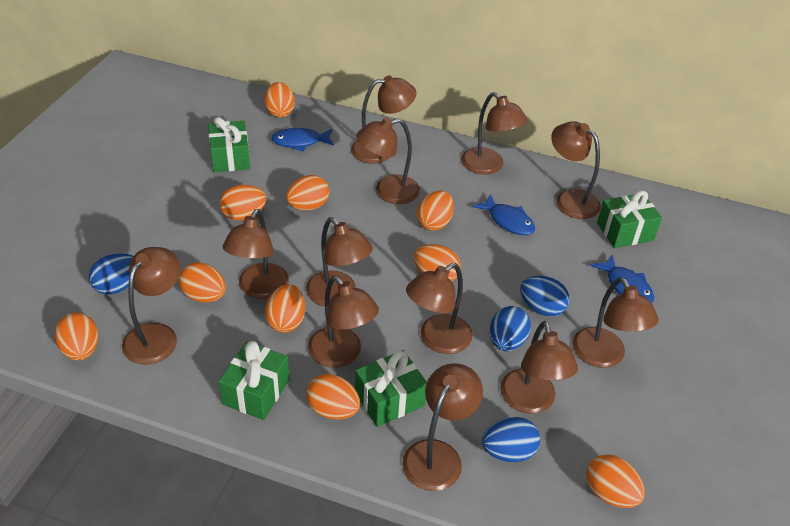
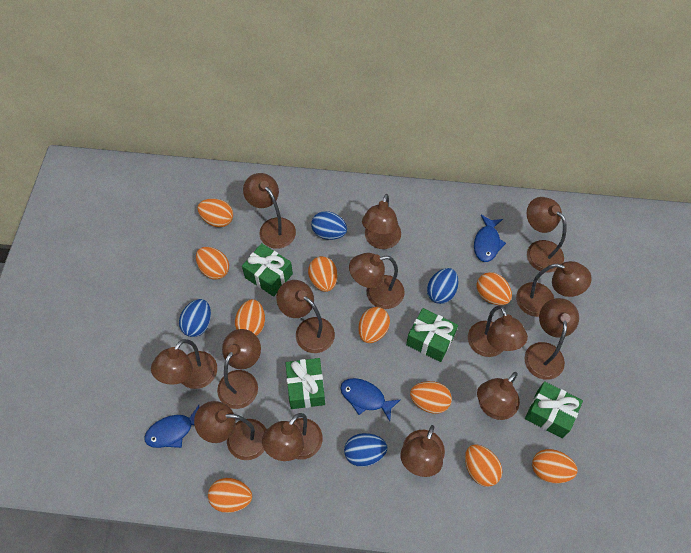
brown lamp: [122,247,180,365] [223,209,289,299] [306,217,373,306] [308,275,379,368] [351,76,417,164] [357,117,420,204] [402,363,483,491] [406,263,472,354] [461,92,527,174] [500,321,578,413] [551,121,601,219] [572,277,659,368] = 12 -> [151,339,217,389] [194,401,267,460] [217,329,261,409] [243,173,296,249] [262,413,323,461] [276,280,335,353] [349,253,405,309] [362,194,401,249] [400,425,445,477] [468,306,528,357] [477,372,520,420] [516,261,592,317] [524,298,579,380] [527,197,567,272] = 14

